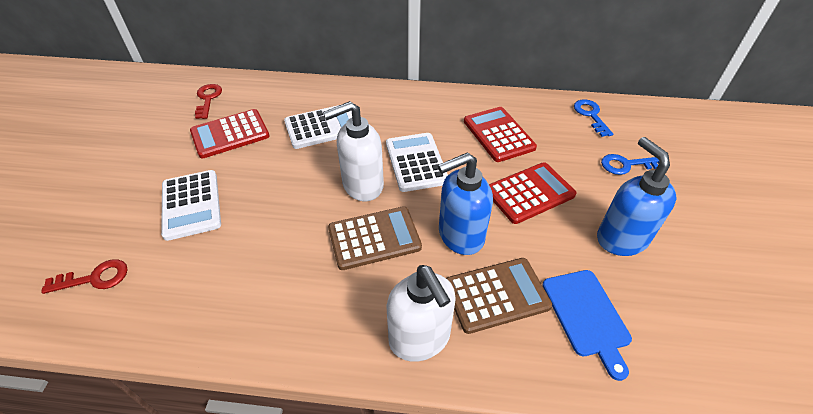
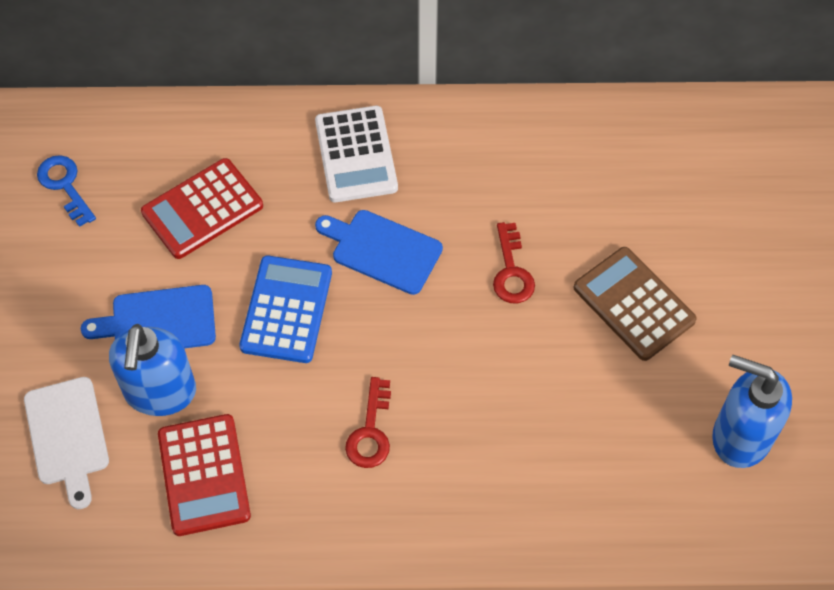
blue calculator: none = 0 -> [239,255,332,363] = 1
blue cutting board: [542,270,632,381] = 1 -> [81,285,216,348] [315,210,443,295] = 2
blue key: [574,99,613,137] [601,154,659,175] = 2 -> [37,155,96,227] = 1
brown calculator: [328,206,422,270] [446,258,552,334] = 2 -> [574,247,697,361] = 1
red calculator: [190,109,269,158] [464,107,537,162] [489,162,577,224] = 3 -> [141,158,263,259] [158,414,251,536] = 2
white calculator: [161,170,221,241] [284,105,352,149] [386,133,448,192] = 3 -> [315,106,398,202] = 1
white cutting board: none = 0 -> [24,377,109,509] = 1
white soap dispenser: [323,101,384,201] [386,265,456,362] = 2 -> none = 0

